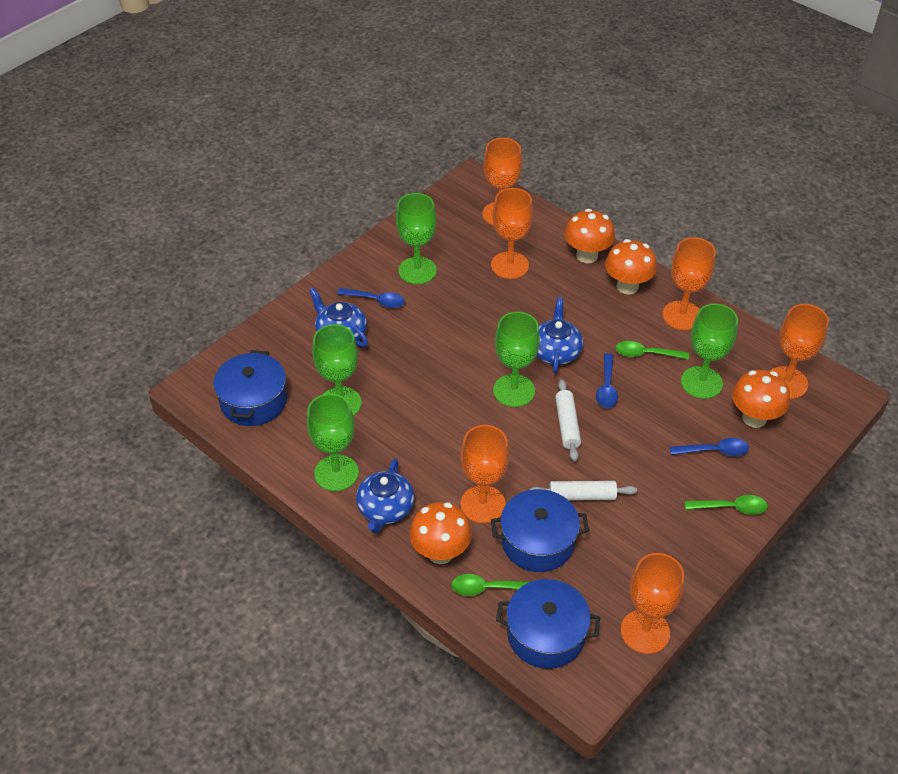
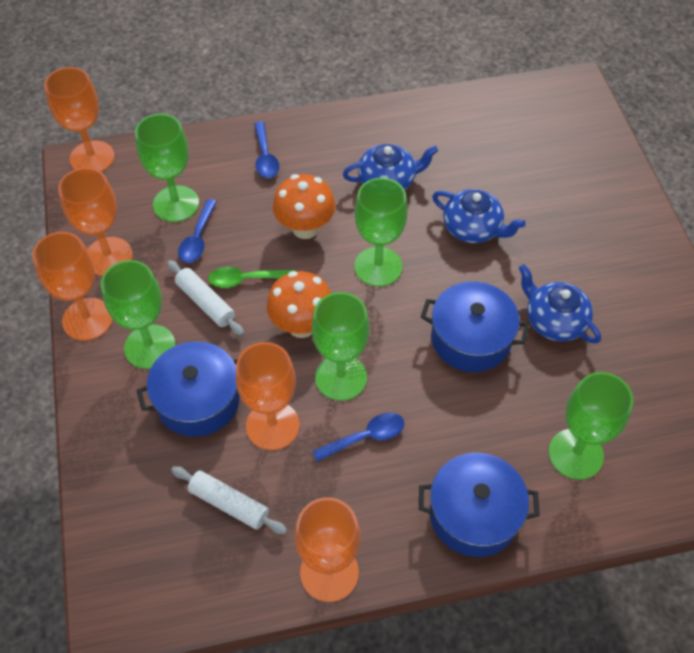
green spoon: [451,574,530,596] [615,341,689,360] [685,495,768,515] = 3 -> [208,267,296,288] = 1
orange goblet: [461,425,509,523] [482,138,522,226] [491,188,533,279] [621,553,684,654] [662,237,716,330] [770,304,829,399] = 6 -> [32,232,113,341] [44,67,115,172] [58,167,133,276] [236,342,300,450] [294,497,361,602] = 5
orange mushroom: [410,502,472,564] [565,209,615,263] [605,239,657,295] [732,370,790,428] = 4 -> [267,271,331,338] [273,174,336,239] = 2

